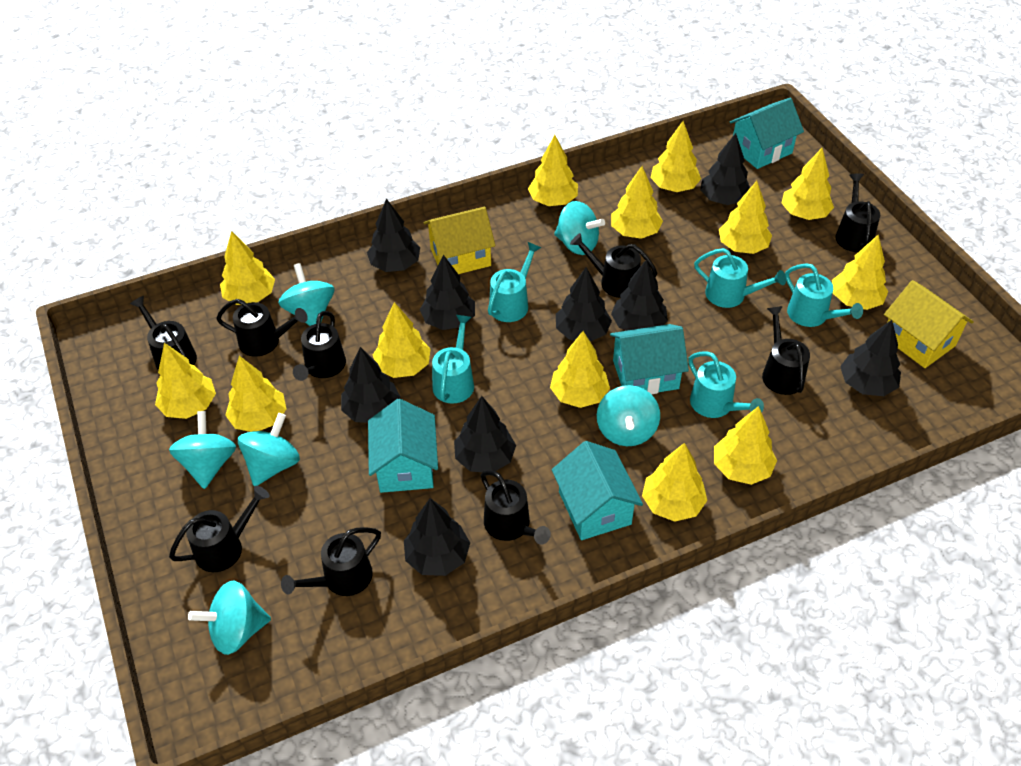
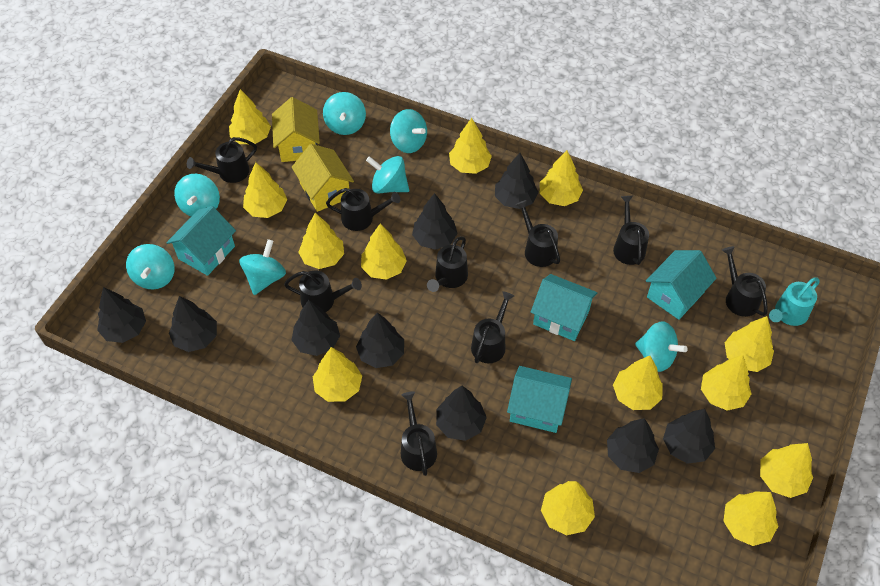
turquoise spinning top: [169,411,236,489] [188,581,271,655] [238,413,300,486] [278,263,334,326] [554,201,605,255] [597,385,660,446] = 6 -> [126,244,175,290] [174,174,220,217] [239,239,286,295] [323,92,366,135] [366,156,409,194] [390,109,427,153] [635,322,688,372] = 7
turquoise watering can: [432,315,474,404] [488,242,541,322] [688,351,764,418] [694,248,786,308] [785,263,863,327] = 5 -> [769,277,820,326] = 1

